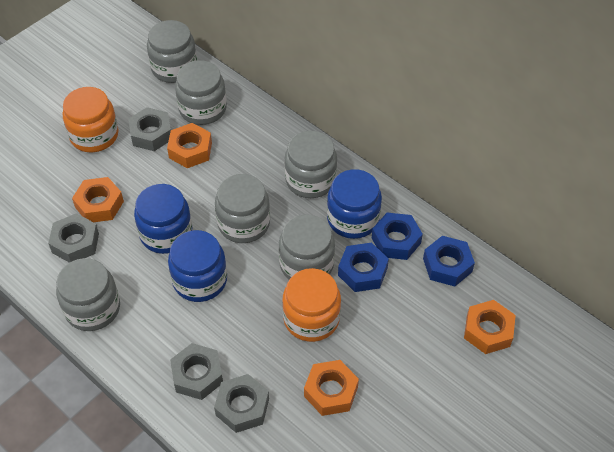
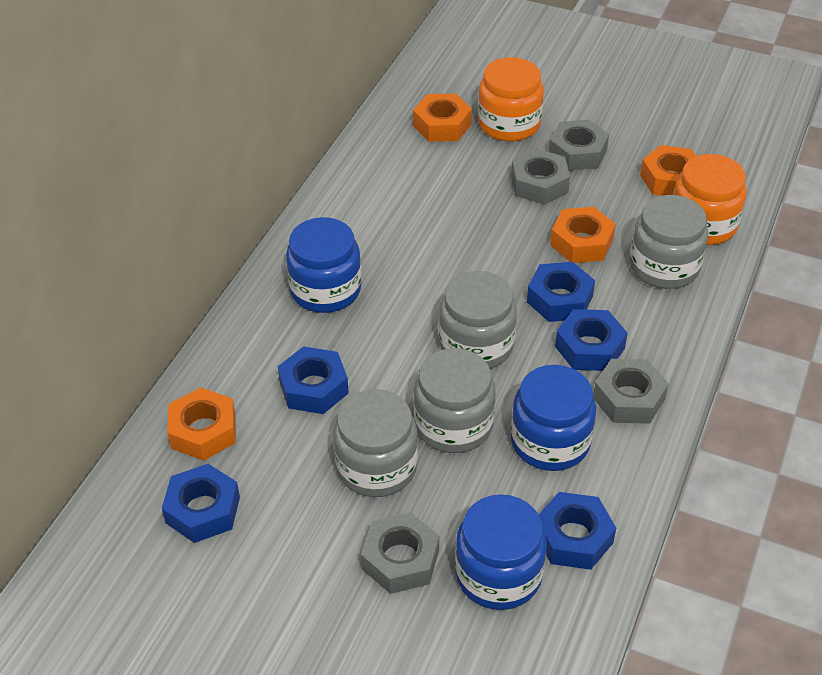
blue nut: [338,242,389,292] [372,213,423,260] [423,236,475,287] = 3 -> [162,464,240,543] [278,346,349,414] [527,262,595,322] [538,492,616,570] [555,309,628,371] = 5
grey jar: [56,258,120,331] [147,20,197,83] [175,60,227,125] [215,174,270,243] [279,214,335,280] [284,131,337,198] = 6 -> [333,389,418,497] [414,348,496,453] [439,271,517,369] [630,195,708,289] = 4

